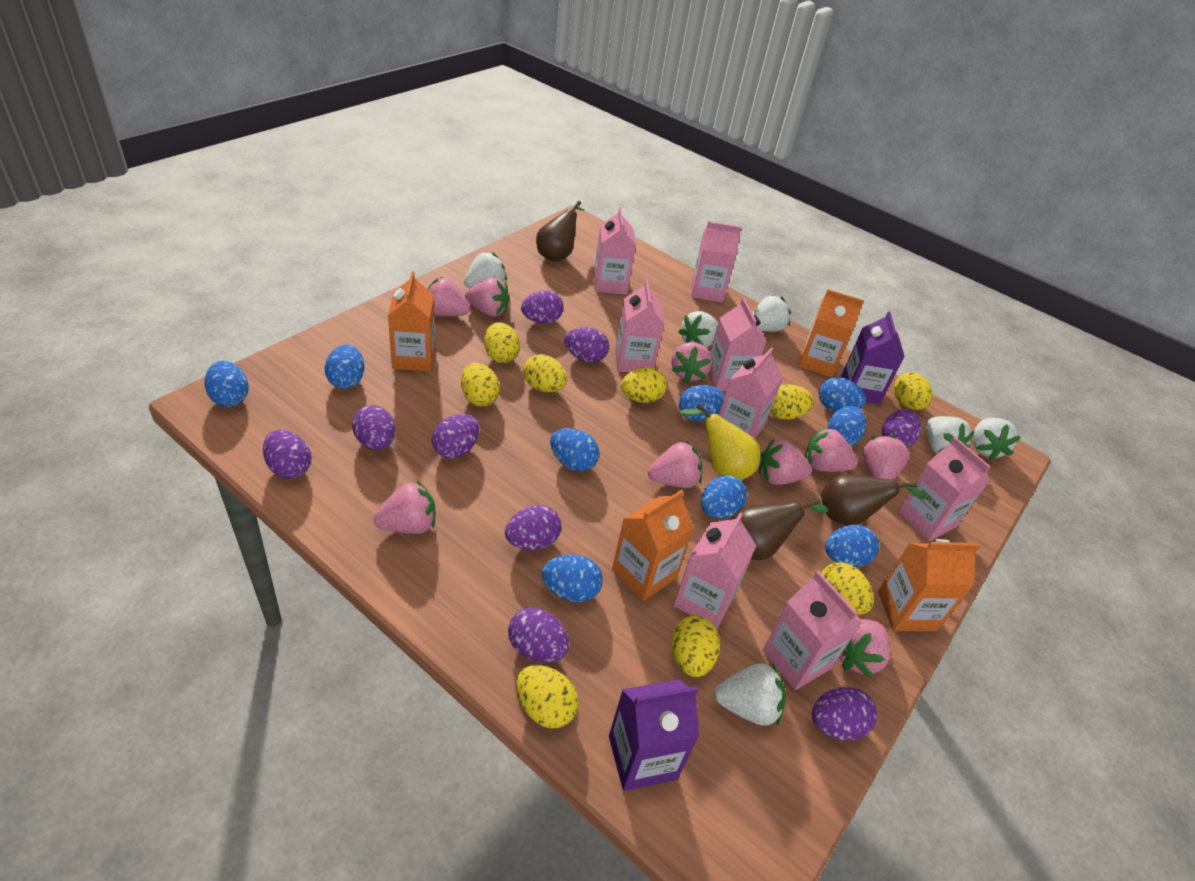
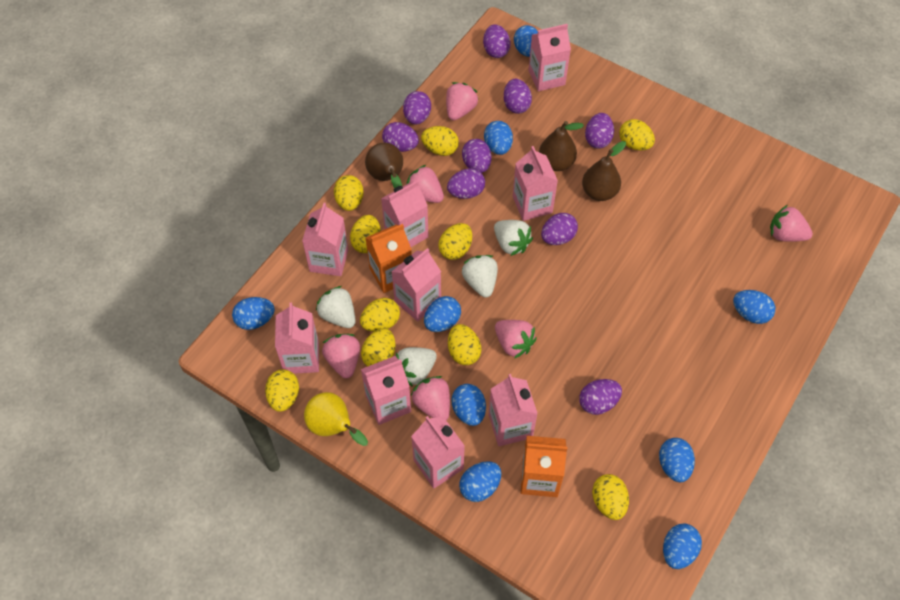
orange carton: [388,271,435,371] [612,489,694,601] [799,289,864,377] [878,539,980,631] = 4 -> [366,224,412,293] [521,436,567,497] = 2
pink carton: [594,207,636,294] [615,279,665,372] [673,513,756,629] [691,221,742,302] [708,298,766,391] [719,348,783,439] [763,571,863,690] [898,437,991,541] = 8 -> [275,303,319,374] [302,203,349,276] [361,356,411,425] [381,181,429,247] [392,248,441,322] [411,416,465,488] [489,374,538,446] [513,146,558,221] [528,24,571,91] = 9
pink strawberry: [373,480,435,534] [428,277,470,316] [465,278,510,317] [648,441,702,488] [671,342,712,383] [759,439,812,485] [805,427,858,472] [839,619,891,678] [863,435,910,480] = 9 -> [322,334,360,378] [406,165,444,203] [411,376,450,420] [446,82,479,121] [495,320,537,359] [770,205,813,242] = 6
purple carton: [609,679,699,791] [841,311,905,404] = 2 -> none = 0
white strawberry: [464,252,507,288] [678,311,718,348] [714,664,786,726] [753,295,791,332] [926,416,975,454] [973,418,1021,460] = 6 -> [316,286,356,328] [396,347,437,387] [462,255,498,298] [494,220,533,256] = 4
yellow egg: [461,363,500,406] [484,322,520,363] [516,665,579,729] [523,354,567,392] [621,367,667,403] [671,615,720,677] [770,384,814,420] [821,562,874,615] [894,372,932,410] = 9 -> [265,369,299,412] [334,175,363,211] [350,215,381,253] [360,298,400,332] [361,328,395,367] [421,126,459,156] [438,223,472,260] [448,324,482,365] [592,474,629,520] [619,119,655,150] = 10

